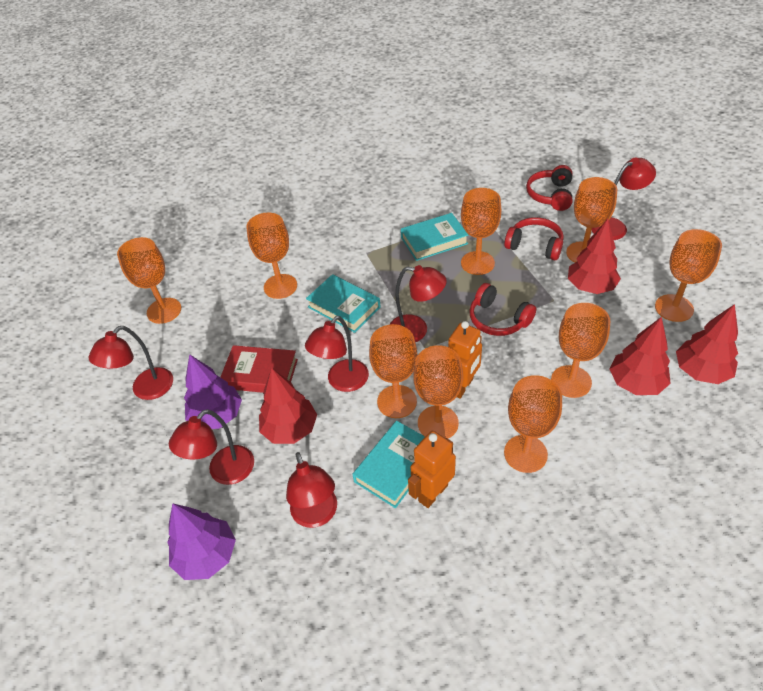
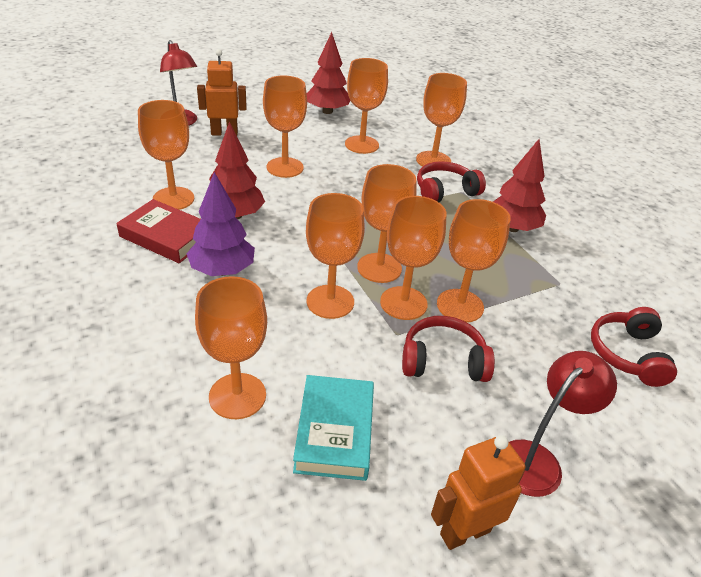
purple tree: [167,503,236,580] [184,354,242,429] = 2 -> [187,172,255,276] = 1
red lamp: [89,326,173,400] [169,409,254,485] [286,452,337,528] [305,316,369,392] [389,265,447,342] [592,158,656,240] = 6 -> [160,40,197,126] [509,351,617,497] = 2
red tree: [259,368,317,444] [568,219,621,294] [609,317,671,395] [676,304,738,384] = 4 -> [209,121,265,219] [307,32,350,114] [493,139,546,232] = 3
turquoise book: [306,274,381,333] [352,421,425,508] [401,213,468,261] = 3 -> [293,375,374,481] = 1

